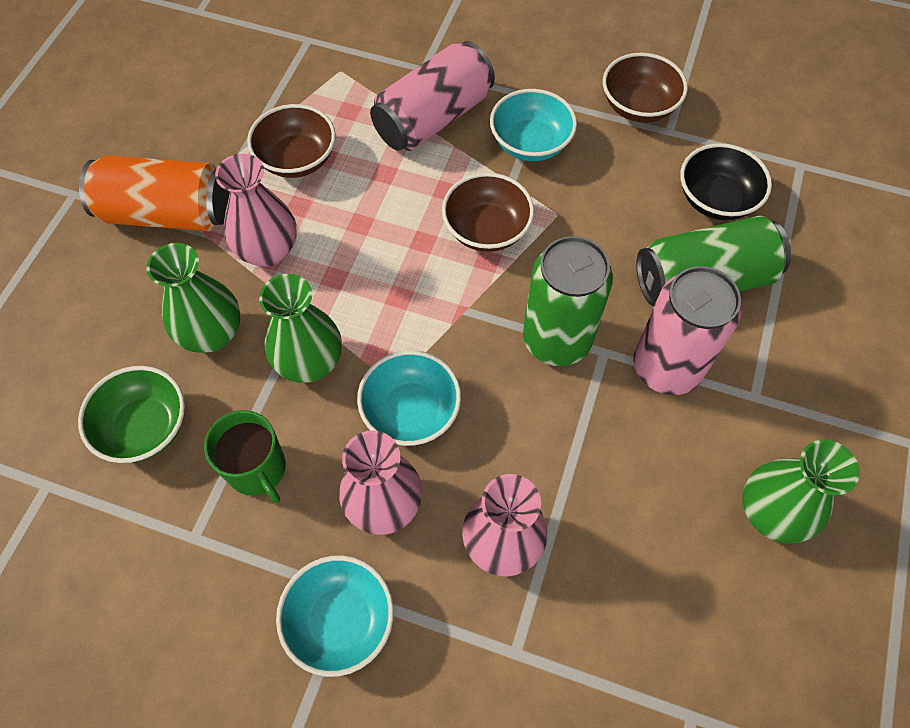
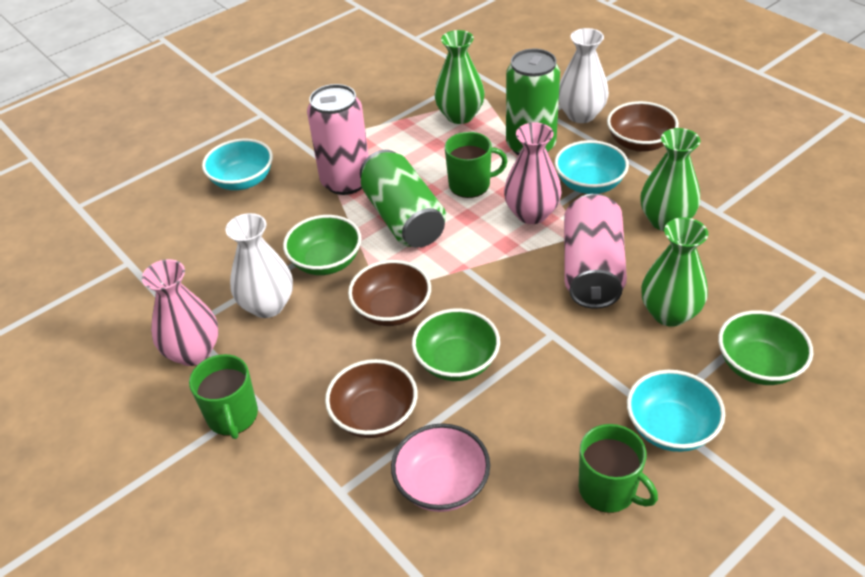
black bowl: [680,143,772,220] = 1 -> none = 0
green bowl: [78,366,185,463] = 1 -> [283,215,362,275] [412,308,500,381] [718,310,813,385] = 3
green mug: [204,410,286,503] = 1 -> [189,354,258,439] [445,132,507,198] [579,424,658,513] = 3
orange can: [79,155,230,231] = 1 -> none = 0
pink bowl: none = 0 -> [391,423,490,512] = 1
pink vase: [215,154,296,267] [339,431,422,535] [462,474,547,577] = 3 -> [142,259,218,366] [504,122,562,224] = 2
white vase: none = 0 -> [225,213,293,318] [559,28,609,123] = 2

